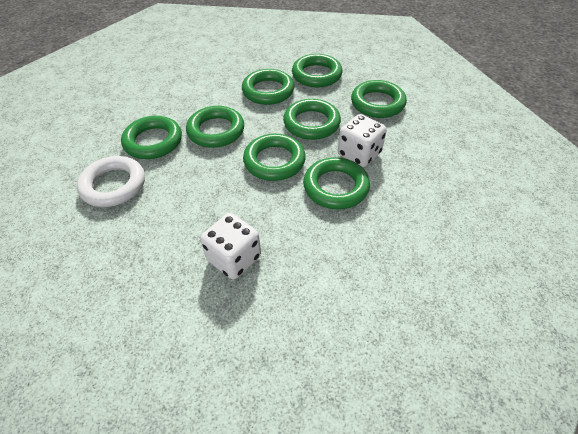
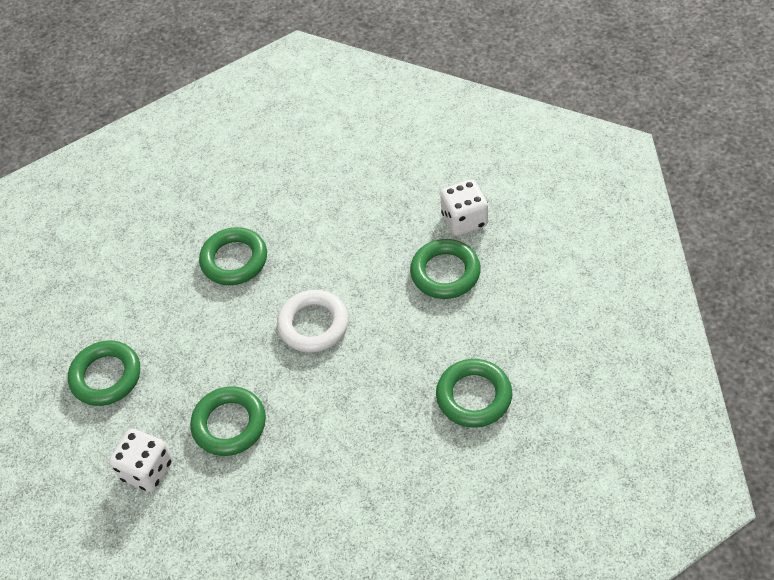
green ring: [121,116,182,159] [186,106,244,148] [242,69,294,105] [243,134,306,181] [283,99,341,140] [292,54,343,87] [303,157,370,209] [351,80,407,118] = 8 -> [68,340,140,406] [190,386,266,456] [199,227,267,285] [410,239,481,299] [436,359,512,428] = 5

